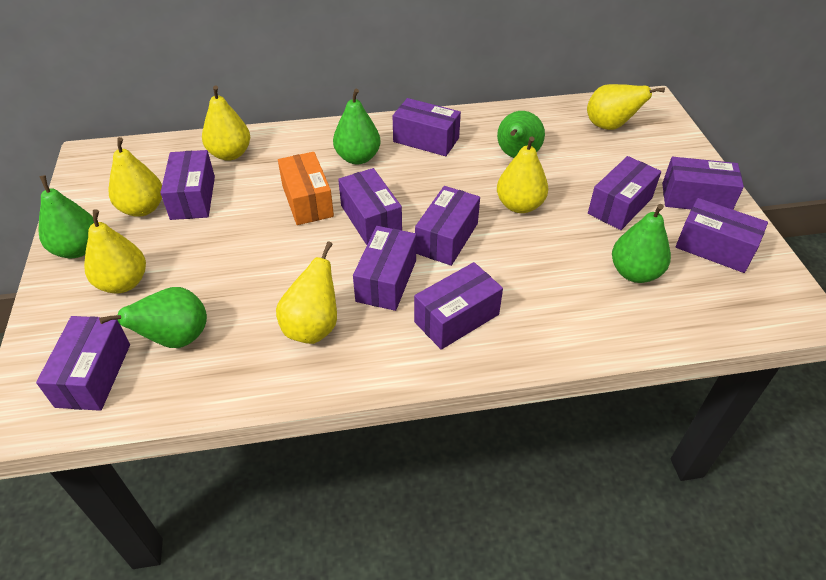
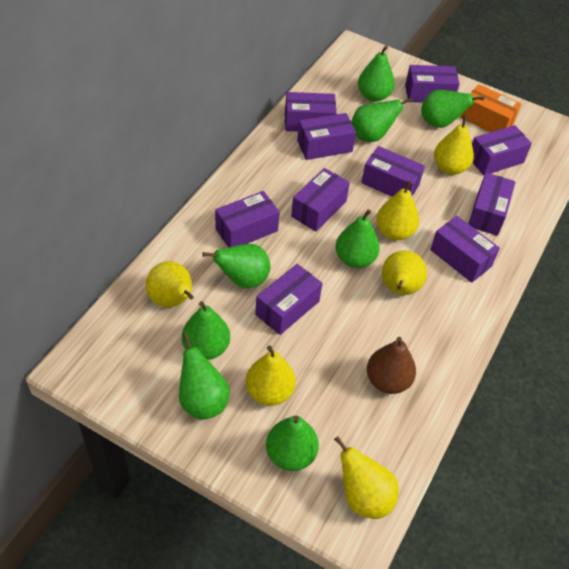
brown pear: none = 0 -> [367,337,416,394] = 1
green pear: [39,175,94,259] [99,287,207,348] [333,89,381,165] [497,111,545,158] [612,204,671,283] = 5 -> [179,333,230,420] [182,301,230,360] [202,244,270,289] [266,416,319,471] [336,209,380,268] [351,98,413,142] [358,45,395,102] [421,90,484,128] = 8

